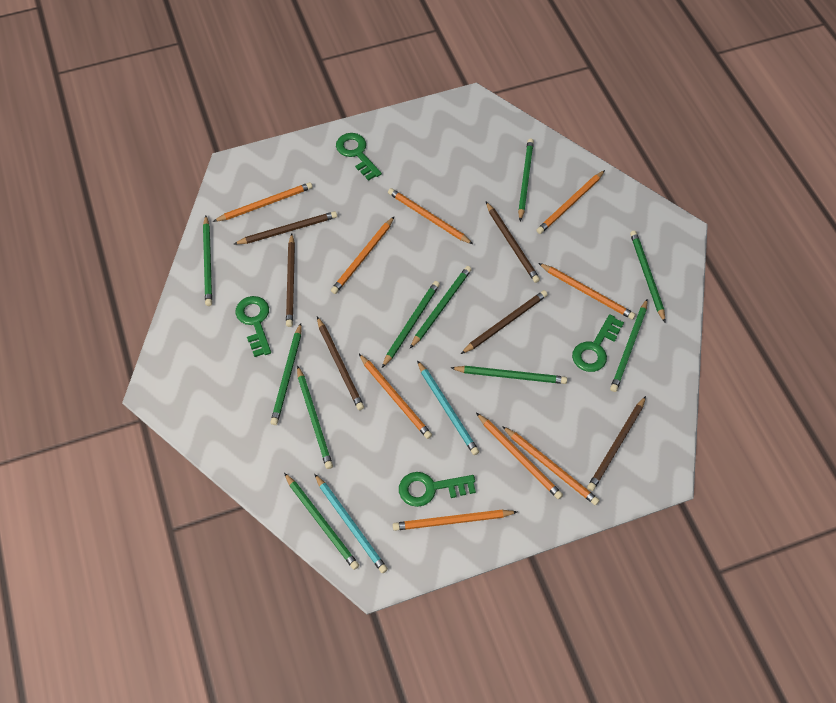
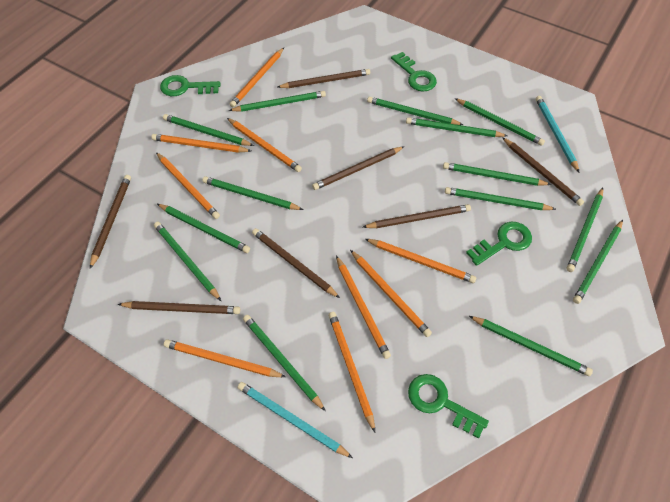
brown pencil: [234,211,337,244] [286,234,295,327] [317,317,364,410] [461,290,548,354] [486,202,540,283] [587,396,646,491] = 6 -> [90,175,131,269] [118,301,240,314] [252,228,340,298] [278,69,370,88] [312,146,405,190] [363,204,471,228] [502,137,584,206] = 7
green pencil: [203,216,212,306] [270,323,302,425] [284,473,359,570] [297,365,333,469] [382,281,440,368] [410,266,472,348] [451,366,567,384] [518,139,534,221] [610,299,648,392] [630,231,665,322] = 10 -> [154,222,221,301] [157,204,250,253] [163,114,254,146] [202,176,303,210] [229,91,326,112] [243,315,326,411] [367,97,463,125] [406,117,507,137] [443,162,551,186] [445,187,556,210] [454,98,545,146] [469,316,593,376] [566,188,603,272] [573,220,623,304] = 14

